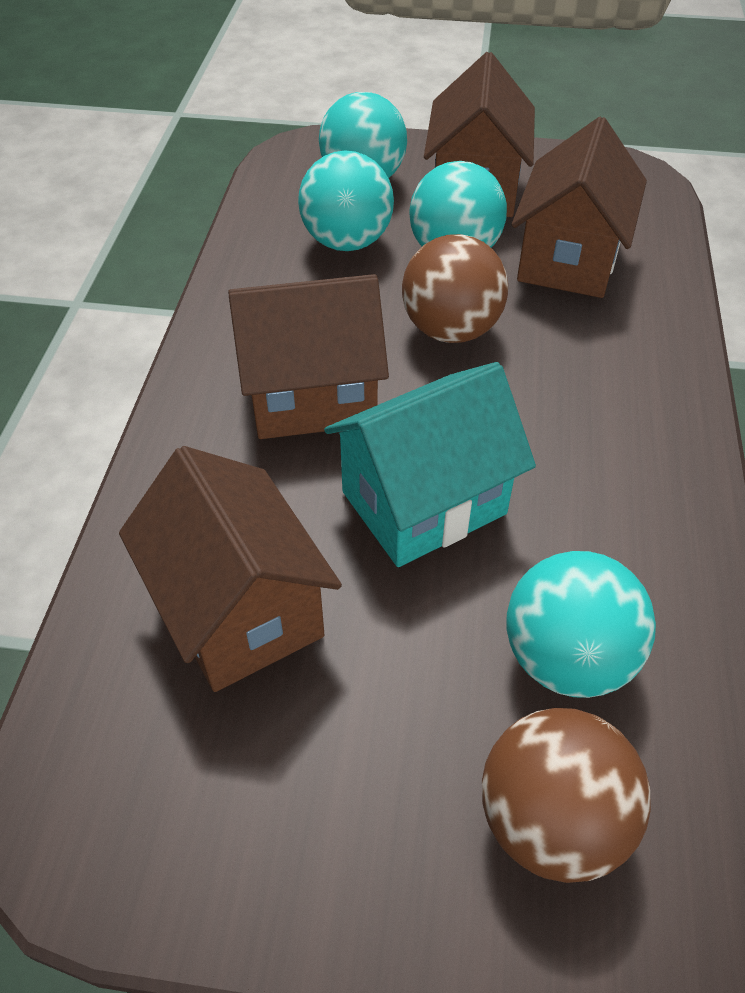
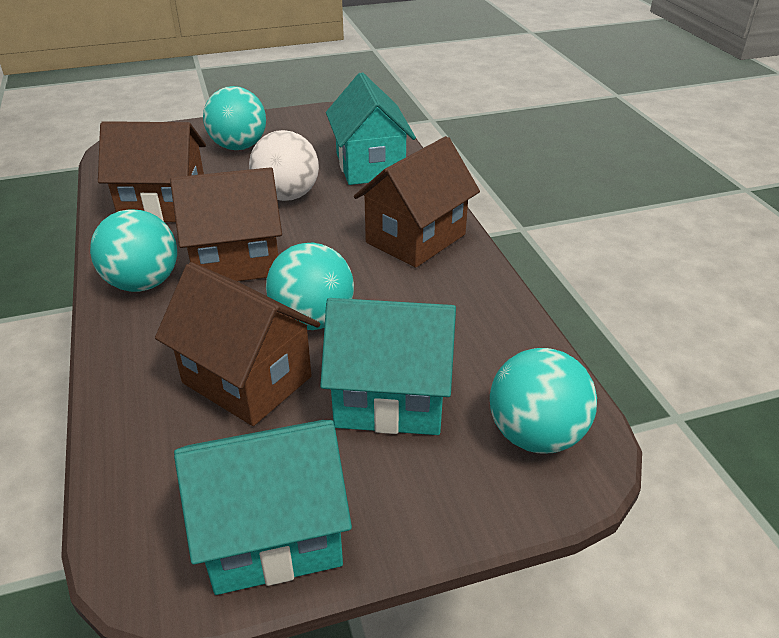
brown ball: [402,234,508,343] [482,708,651,883] = 2 -> none = 0
turquoise house: [324,362,536,567] = 1 -> [174,420,352,595] [320,298,456,435] [326,72,416,185] = 3
white ball: none = 0 -> [249,130,319,201] = 1

